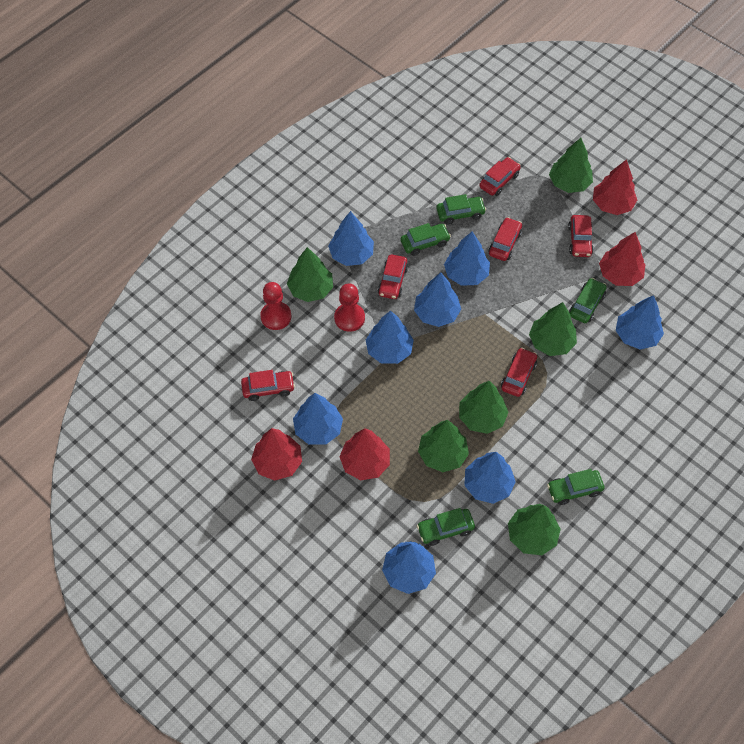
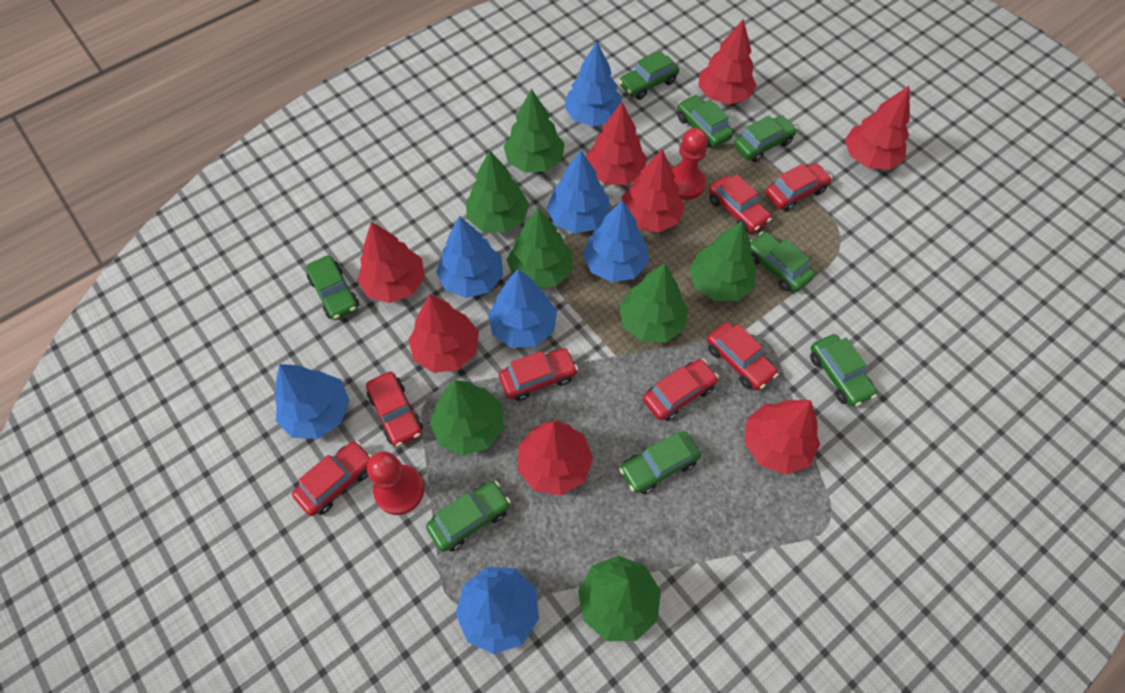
blue tree: [293,393,343,445] [328,211,374,266] [366,310,414,364] [382,541,436,594] [414,272,461,327] [444,232,490,286] [464,452,516,504] [616,295,664,350] = 8 -> [274,364,350,439] [436,216,503,298] [456,567,539,654] [488,269,557,348] [547,150,610,234] [564,42,622,127] [583,200,649,282] = 7
green car: [400,223,451,256] [417,508,475,546] [436,194,486,225] [547,469,604,505] [569,278,607,323] = 5 -> [306,255,359,320] [426,481,511,552] [619,51,679,100] [619,431,701,494] [677,95,733,147] [734,115,797,162] [750,231,815,292] [810,334,877,407] = 8
green tree: [287,247,333,302] [418,420,469,472] [459,381,508,434] [508,504,561,555] [529,302,577,356] [549,138,593,193] = 6 -> [430,380,504,456] [466,150,529,233] [504,89,565,173] [507,208,573,288] [578,556,661,641] [619,263,688,342] [689,221,756,301] = 7
red car: [241,370,295,401] [378,254,408,299] [479,157,521,196] [488,217,522,261] [501,348,537,397] [568,215,594,257] = 6 -> [292,441,372,516] [366,372,423,447] [499,348,578,401] [643,359,719,421] [707,322,778,390] [709,174,772,233] [765,163,832,211] = 7
red tree: [251,428,302,481] [339,428,390,480] [593,159,637,215] [599,232,645,286] = 4 -> [357,221,425,303] [409,294,479,373] [518,420,593,495] [586,102,647,185] [622,149,685,232] [698,19,757,104] [744,400,820,475] [845,86,910,170] = 8

